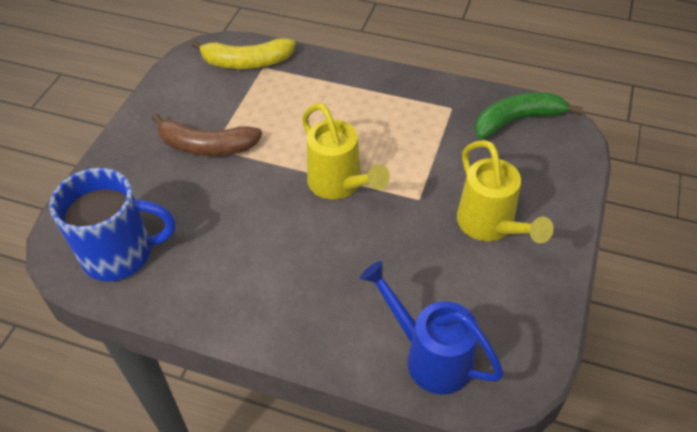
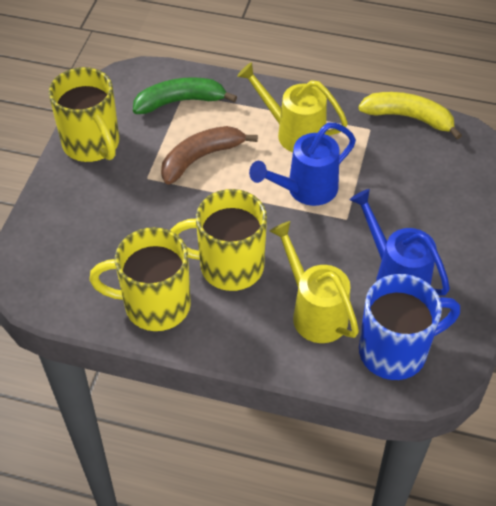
blue watering can: [360,261,504,395] = 1 -> [249,122,356,206] [350,189,450,296] = 2
yellow mug: none = 0 -> [48,67,119,162] [89,227,191,331] [170,189,267,291] = 3

